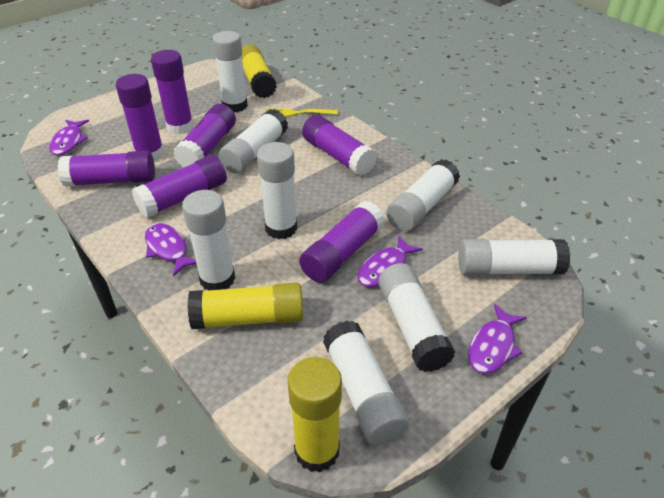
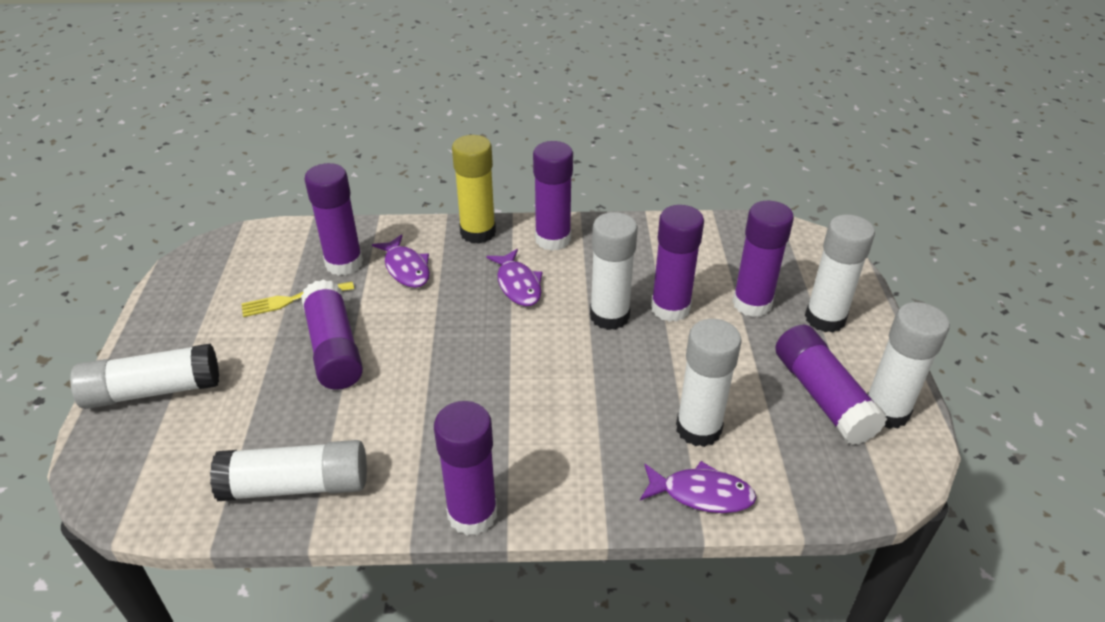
purple fish: [49,120,89,156] [145,223,197,277] [358,235,423,287] [468,304,527,374] = 4 -> [372,234,430,288] [486,249,543,306] [640,461,757,513] = 3
white glue stick: [182,190,235,290] [212,31,248,112] [219,109,288,173] [257,142,297,239] [323,321,409,445] [379,263,455,372] [386,159,460,231] [458,239,570,276] = 8 -> [70,343,219,409] [210,440,367,501] [590,212,638,330] [676,319,742,447] [805,214,875,332] [867,302,950,429] = 6
yellow glue stick: [188,282,303,329] [242,45,277,98] [287,357,342,472] = 3 -> [452,135,496,244] = 1

